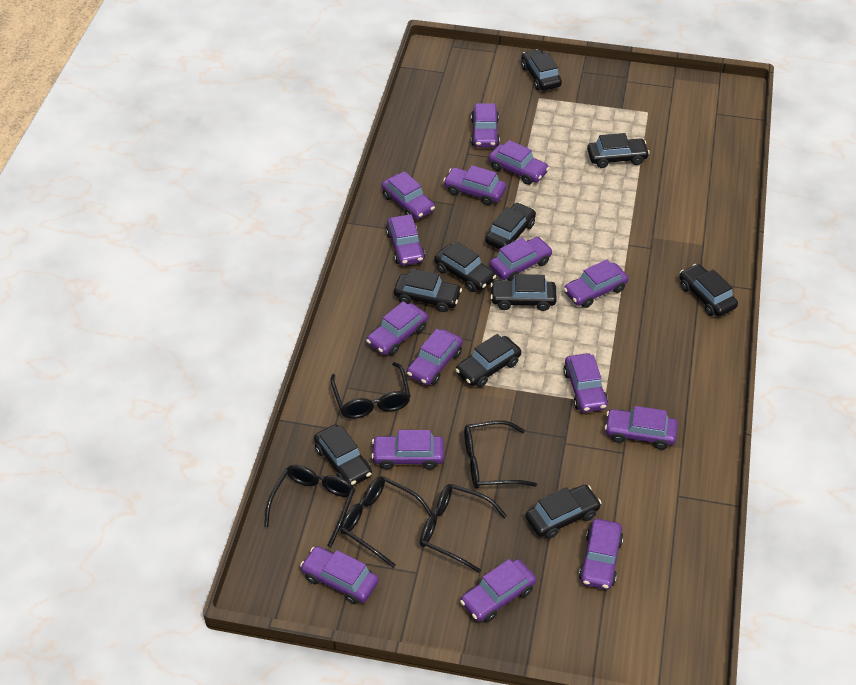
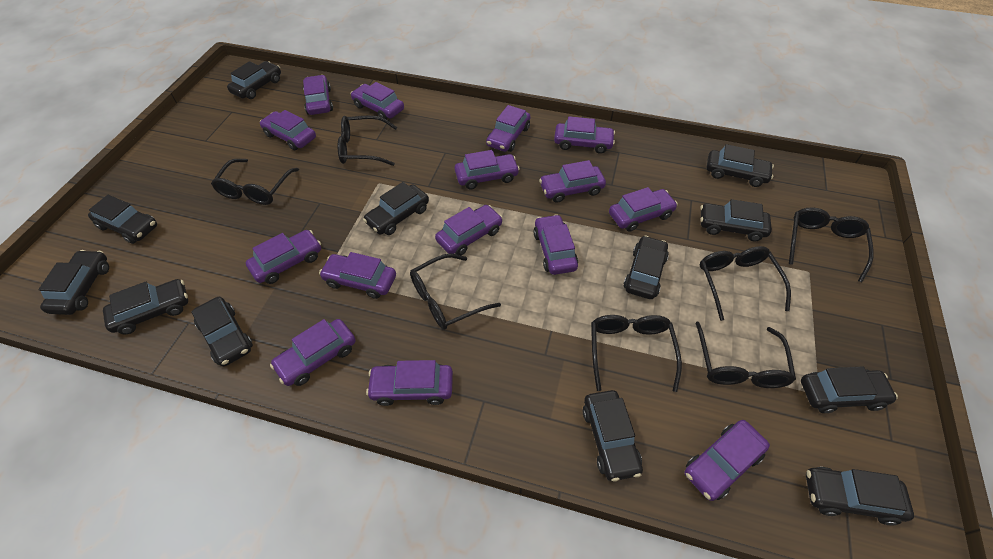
black car: [314,424,372,486] [394,269,462,312] [434,242,497,292] [455,334,521,388] [485,203,536,249] [490,274,557,311] [521,49,562,91] [526,485,601,539] [587,133,650,168] [679,264,738,317] = 10 -> [38,250,109,315] [88,195,157,244] [103,279,188,334] [191,297,253,366] [227,61,281,99] [363,182,429,235] [583,390,643,481] [623,236,669,299] [700,199,772,241] [707,144,774,187] [801,366,898,413] [806,467,914,525] = 12
black glasses: [264,465,355,547] [330,362,410,419] [340,476,433,568] [420,484,507,573] [464,420,537,489] = 5 -> [211,159,299,205] [338,115,397,166] [410,253,501,330] [591,315,682,392] [695,322,796,388] [700,246,791,321] [789,207,874,282] = 7

